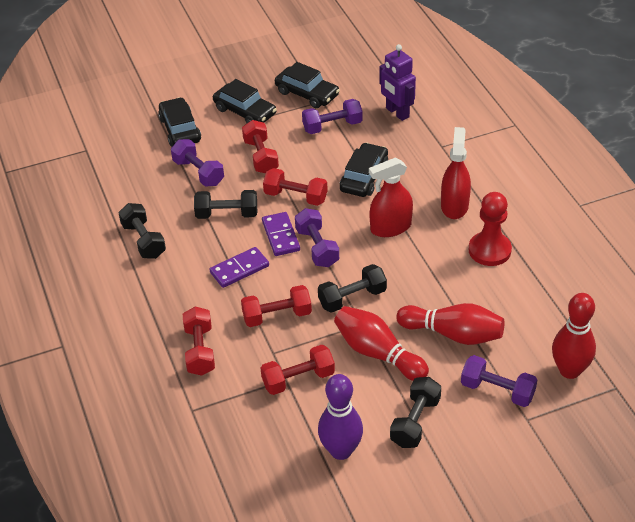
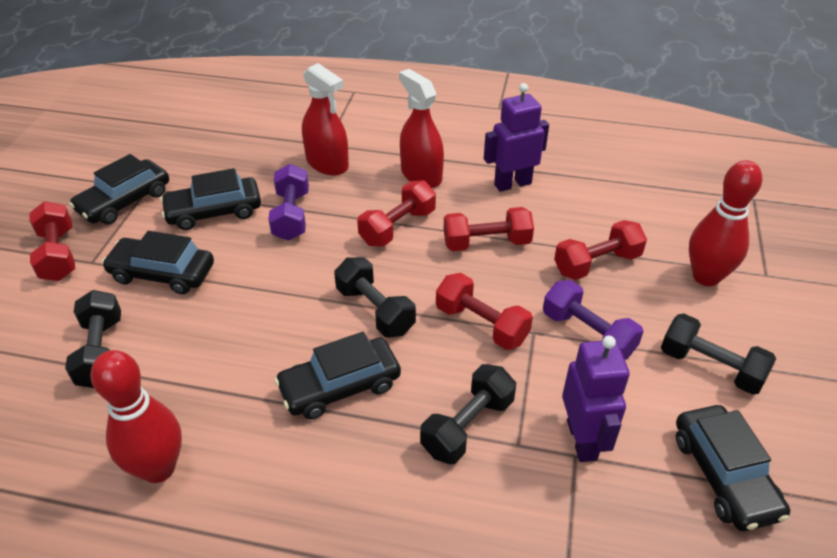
black car: [158,97,201,147] [213,79,277,123] [275,62,340,108] [340,143,388,197] = 4 -> [69,154,169,225] [102,231,214,294] [160,168,261,230] [275,332,401,419] [676,405,790,531] = 5
purple bowling pin: [318,374,363,460] = 1 -> none = 0
purple domino: [209,247,269,288] [262,212,300,256] = 2 -> none = 0
purple dumbbell: [171,139,224,187] [295,208,339,267] [302,99,363,134] [461,355,537,407] = 4 -> [268,164,309,241] [543,280,643,360] = 2
purple robot: [379,44,416,121] = 1 -> [484,83,549,192] [562,336,629,462] = 2
red bowling pin: [334,306,429,381] [396,303,504,345] [552,293,596,379] = 3 -> [91,350,182,483] [689,160,762,286] = 2
red pawn: [469,192,512,266] = 1 -> none = 0

